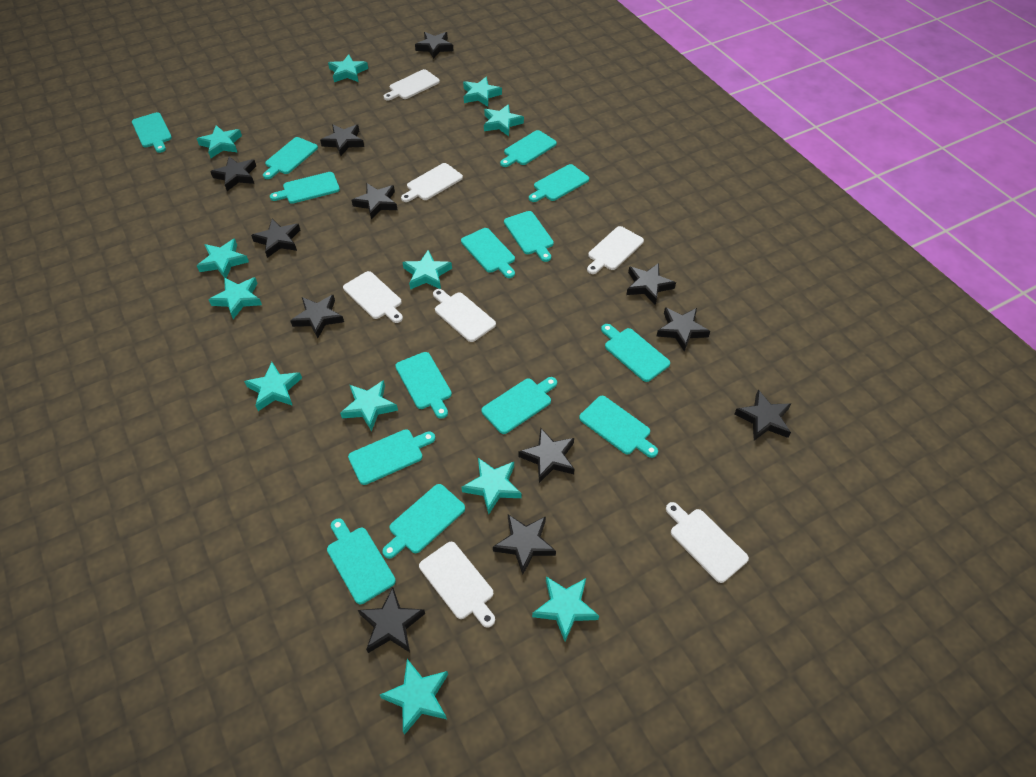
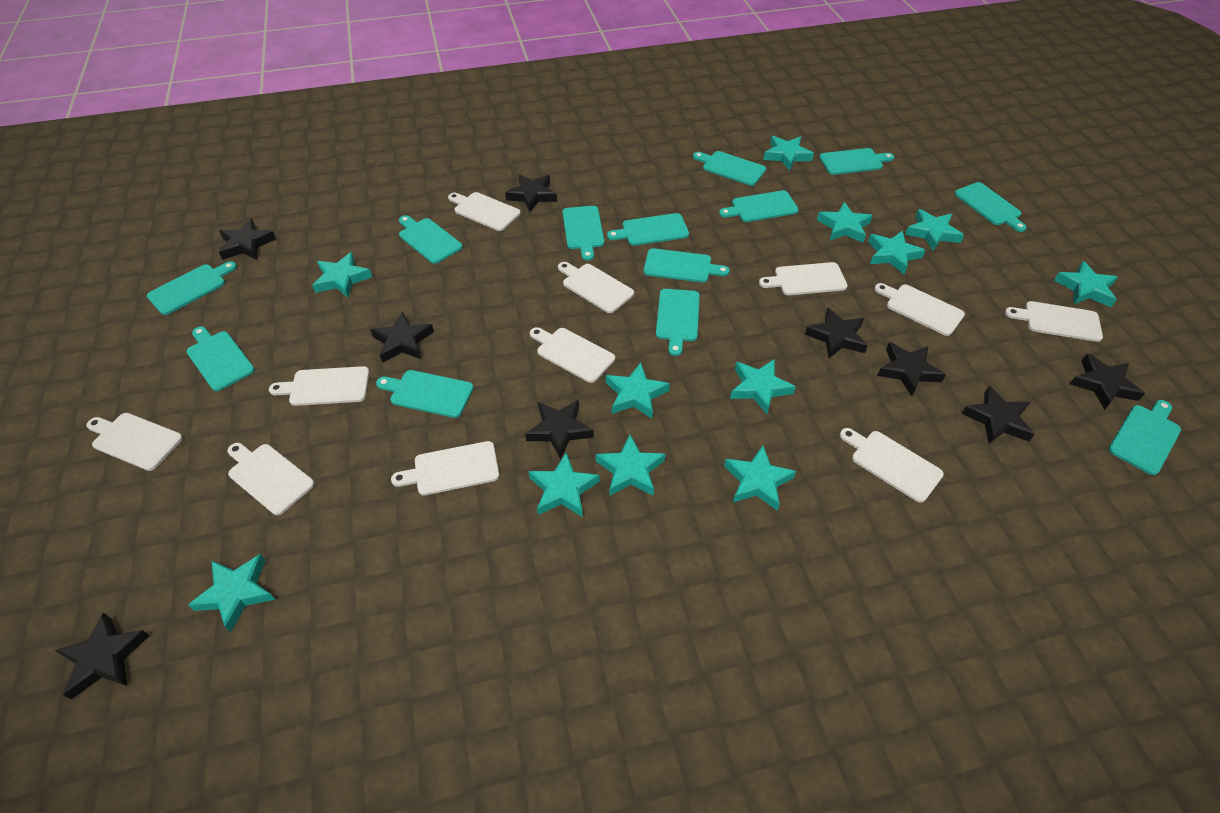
black star: [210,157,256,191] [251,219,300,258] [290,295,344,338] [320,124,364,156] [352,183,397,220] [358,587,425,653] [415,32,454,59] [493,514,556,574] [519,428,574,483] [626,263,676,305] [656,307,710,351] [734,390,791,441] = 12 -> [55,612,150,700] [219,219,276,260] [370,312,434,363] [505,174,557,212] [525,400,594,459] [805,308,868,358] [877,342,946,396] [962,386,1035,444] [1070,353,1145,410] = 9
turquoise cutting board: [132,112,172,153] [263,137,318,179] [270,172,340,204] [327,519,396,604] [348,429,435,485] [382,484,465,559] [395,352,452,419] [461,228,515,278] [481,377,557,434] [500,130,557,167] [504,211,554,262] [529,164,589,202] [579,396,658,458] [601,324,670,382] = 14 -> [147,261,237,315] [186,326,255,391] [376,370,474,418] [399,215,463,264] [562,206,604,261] [607,213,689,246] [644,248,730,283] [656,289,700,356] [693,151,766,186] [719,190,799,222] [819,148,894,175] [955,182,1027,232] [1109,400,1181,475] = 13
white cutting board: [343,271,403,323] [384,69,440,101] [401,163,463,202] [419,542,495,628] [433,289,496,342] [587,226,644,274] [666,502,749,583] = 7 -> [86,413,183,471] [227,443,314,515] [269,366,370,406] [391,441,499,495] [448,192,521,231] [530,327,615,383] [558,262,634,313] [759,262,848,295] [840,428,944,503] [874,283,965,336] [1005,301,1103,342] = 11

